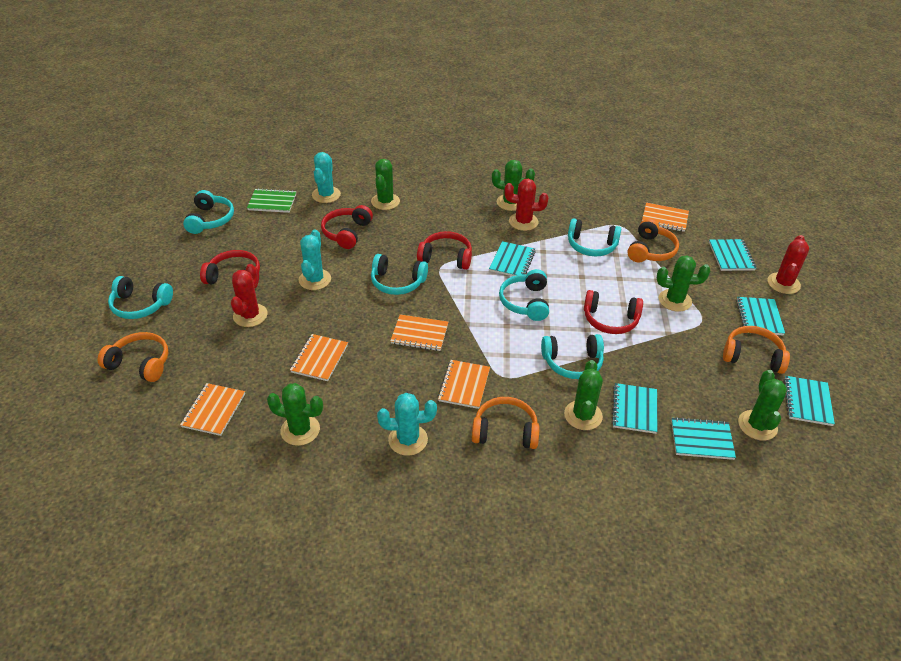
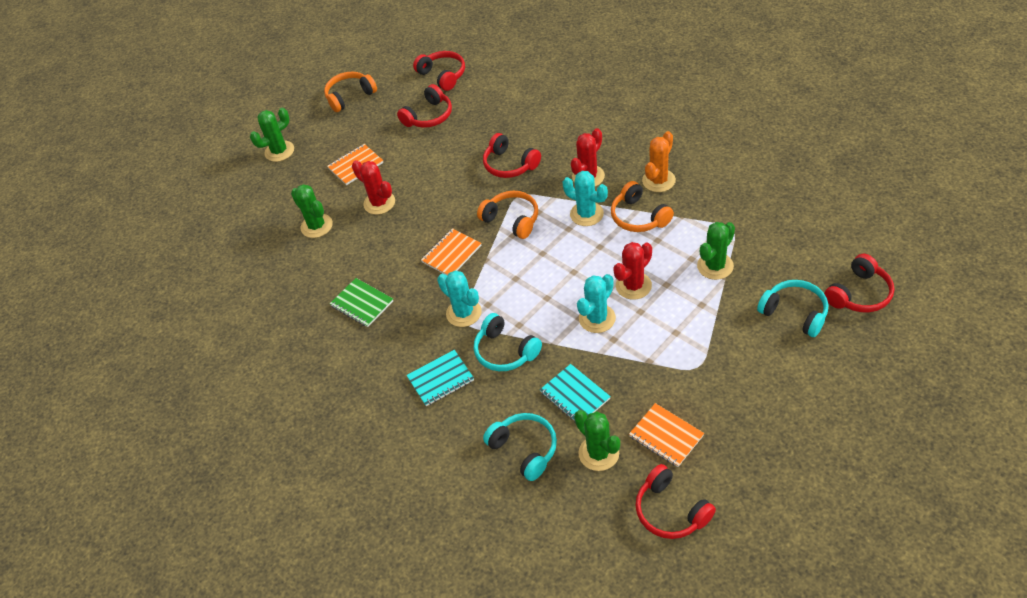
green cactus: [267,383,323,446] [371,159,400,210] [492,160,535,211] [564,360,603,430] [657,255,710,312] [738,370,787,441] = 6 -> [250,108,294,162] [291,184,333,238] [574,410,620,471] [697,222,735,280] = 4
orange cactus: none = 0 -> [642,131,676,192] = 1
orange headphones: [98,332,169,382] [472,397,539,449] [627,219,679,262] [723,326,790,374] = 4 -> [324,72,377,112] [477,191,538,239] [611,181,674,232] = 3
orange notebook: [180,383,245,436] [290,334,348,381] [390,314,448,351] [438,360,490,409] [642,203,689,232] = 5 -> [327,144,383,185] [421,228,482,275] [629,403,704,467] = 3
red headphones: [200,250,260,288] [321,205,373,249] [417,231,472,270] [584,290,643,334] = 4 -> [397,84,452,128] [413,51,465,91] [483,133,541,178] [635,464,716,539] [824,254,895,312] = 5
turquoise headphones: [108,276,173,319] [183,190,234,234] [371,254,428,295] [499,269,549,321] [541,334,604,379] [568,218,621,256] = 6 -> [474,313,542,371] [483,413,557,481] [757,280,828,337] = 3
turquoise notebook: [489,241,535,276] [612,383,657,434] [671,417,736,460] [709,239,756,271] [736,297,785,335] [784,376,835,426] = 6 -> [406,350,474,406] [540,364,611,423] = 2

